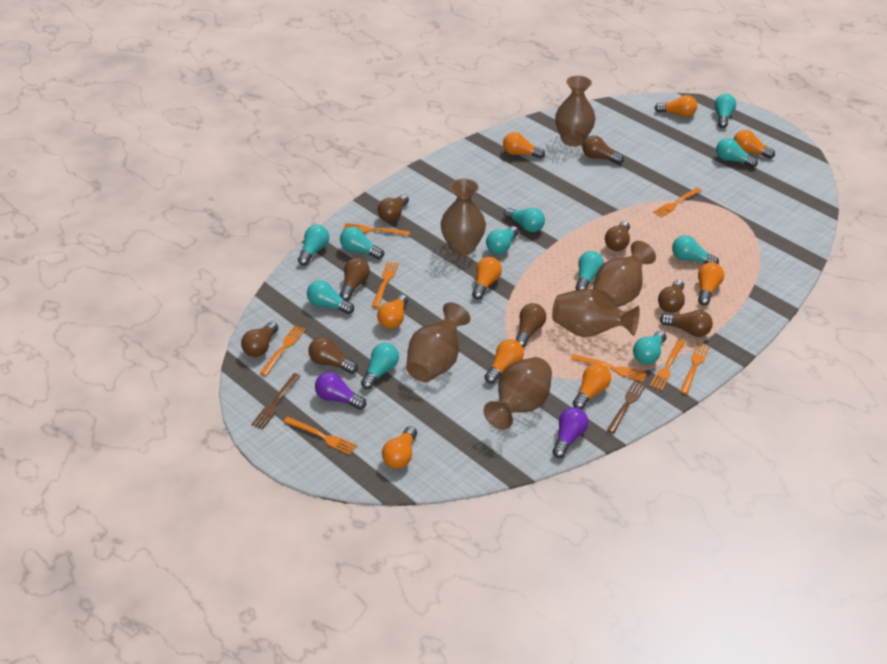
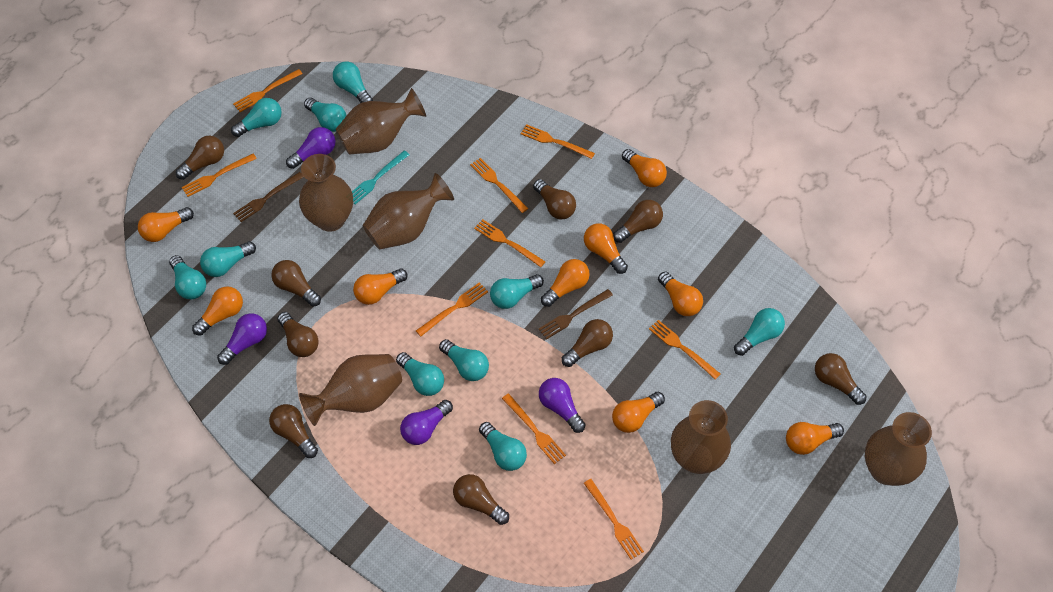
orange fork: [260,325,306,376] [284,417,357,455] [343,223,410,236] [372,261,399,308] [571,354,647,382] [650,339,685,390] [653,187,702,217] [680,343,710,395] = 8 -> [182,154,257,197] [233,69,303,112] [416,282,488,337] [470,158,528,213] [474,219,546,267] [502,393,566,464] [521,124,595,159] [584,479,644,559] [649,320,721,380] = 9
purple light bulb: [315,372,366,410] [552,407,588,458] = 2 -> [217,313,267,365] [286,127,335,169] [400,400,453,445] [539,378,585,433] = 4
turquoise fork: none = 0 -> [352,150,410,204] = 1
turquoise light bulb: [298,225,329,266] [307,280,354,314] [340,227,384,259] [361,343,399,389] [486,226,519,255] [504,208,545,232] [576,251,604,290] [633,331,666,365] [672,235,719,264] [714,94,736,128] [716,138,758,168] = 11 -> [169,255,206,299] [200,241,256,277] [231,98,282,137] [304,97,346,132] [333,61,373,103] [396,352,444,396] [439,339,489,381] [479,422,527,471] [490,274,544,309] [734,308,785,356] = 10

